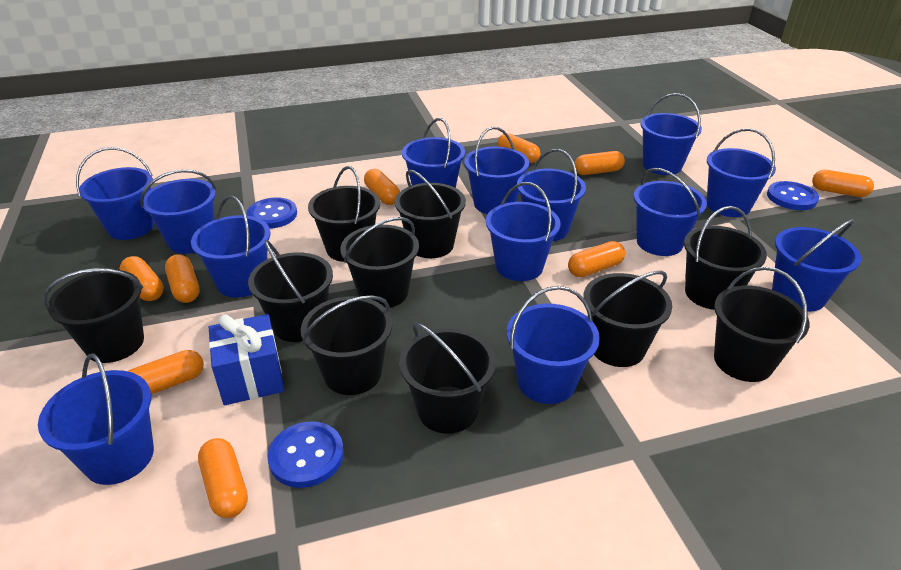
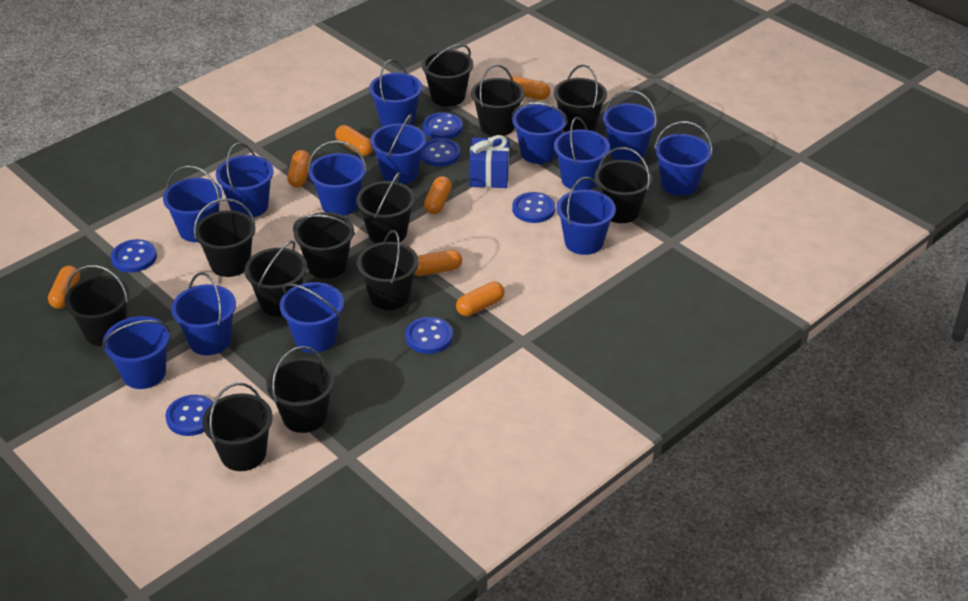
black bucket: [44,269,144,363] [248,240,333,342] [301,295,392,395] [308,166,380,262] [341,217,419,308] [395,169,466,258] [399,323,496,434] [583,271,672,367] [684,206,767,310] [714,267,810,382] = 10 -> [64,265,129,346] [194,198,255,277] [202,383,273,471] [245,241,307,316] [266,346,335,433] [293,212,355,279] [356,172,415,243] [357,230,419,310] [422,44,473,107] [471,64,524,136] [554,65,607,132] [594,147,652,223] = 12
blue button: [247,197,297,229] [267,421,344,488] [767,181,819,210] = 3 -> [111,239,157,273] [165,395,214,436] [405,317,453,354] [421,138,461,167] [423,112,463,139] [512,192,555,223] = 6
orange capsule: [119,256,164,301] [128,350,204,395] [165,254,200,303] [198,438,248,518] [364,169,400,205] [497,133,540,163] [568,241,625,277] [575,151,625,175] [812,170,874,197] = 9 -> [48,265,80,309] [287,150,311,187] [335,125,373,156] [414,250,462,276] [424,176,452,214] [456,281,505,316] [509,76,550,100] = 7

